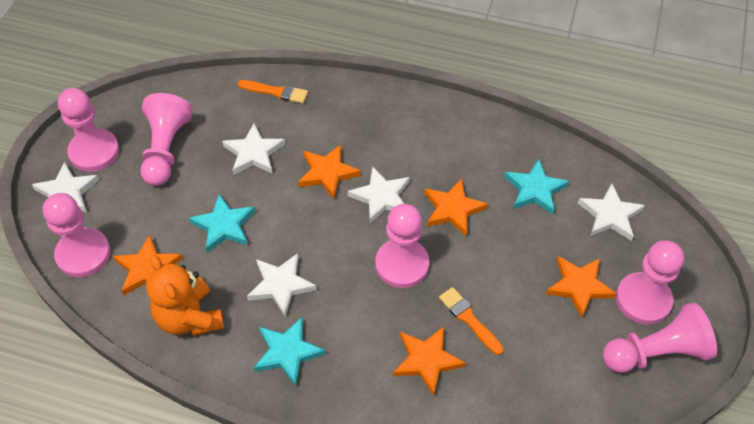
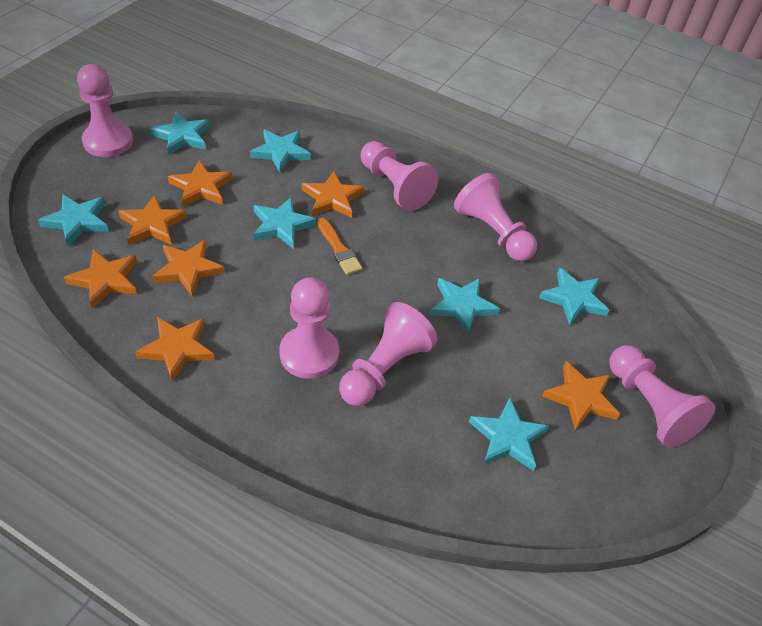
orange brush: [238,80,308,103] [439,287,504,355] = 2 -> [317,218,363,275] = 1
orange star: [113,235,183,295] [298,144,361,199] [393,326,466,396] [424,178,488,236] [546,256,617,318] = 5 -> [64,249,137,309] [118,195,188,245] [135,317,215,382] [152,240,225,297] [168,160,233,207] [302,171,364,218] [542,361,620,430] = 7
orange teddy bear: [146,255,224,336] = 1 -> none = 0
turquoise star: [189,194,255,252] [254,317,326,386] [504,159,569,214] = 3 -> [38,194,109,246] [150,112,210,155] [250,130,311,173] [253,197,316,249] [429,278,500,335] [469,397,549,471] [539,267,609,325] = 7
white star: [32,162,99,212] [222,123,285,175] [247,253,317,317] [348,166,410,223] [578,183,645,241] = 5 -> none = 0

